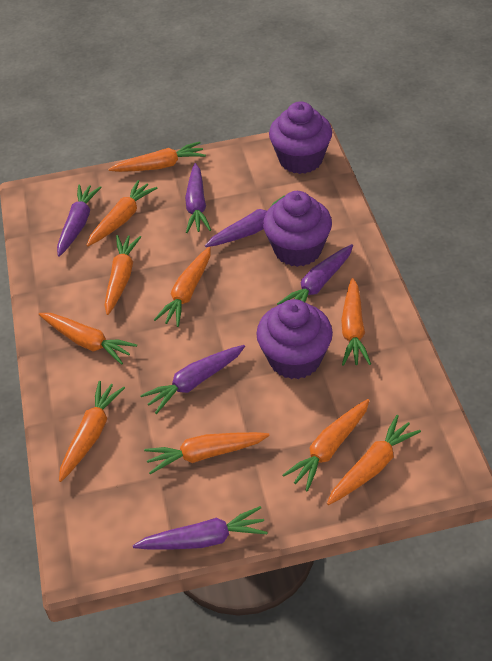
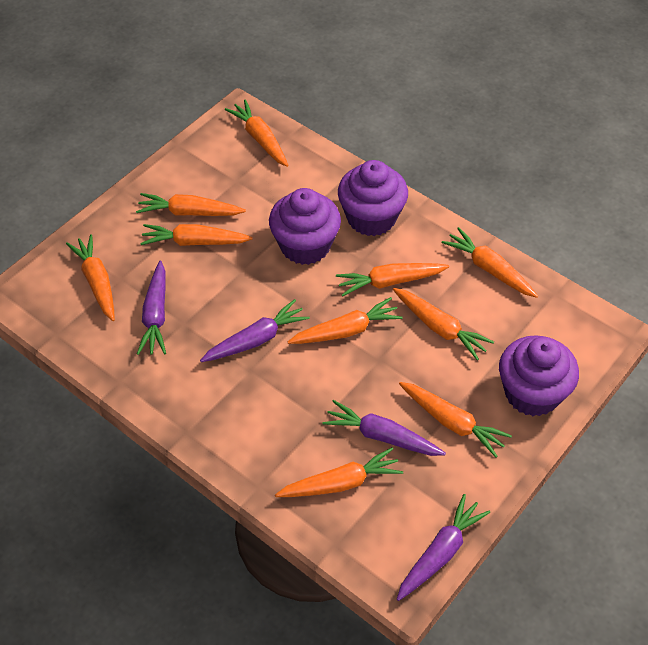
purple carrot: [57,184,102,257] [133,506,267,549] [140,345,245,414] [185,163,211,233] [205,196,285,247] [277,244,353,305] = 6 -> [137,261,166,355] [200,299,310,362] [322,400,446,456] [397,494,490,601] = 4

